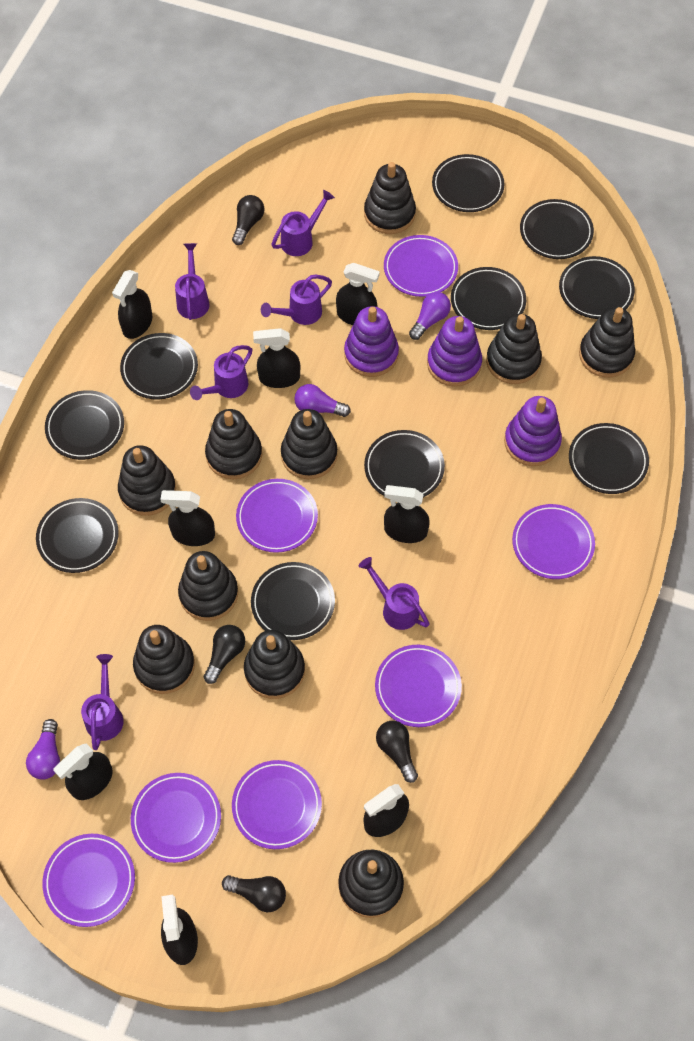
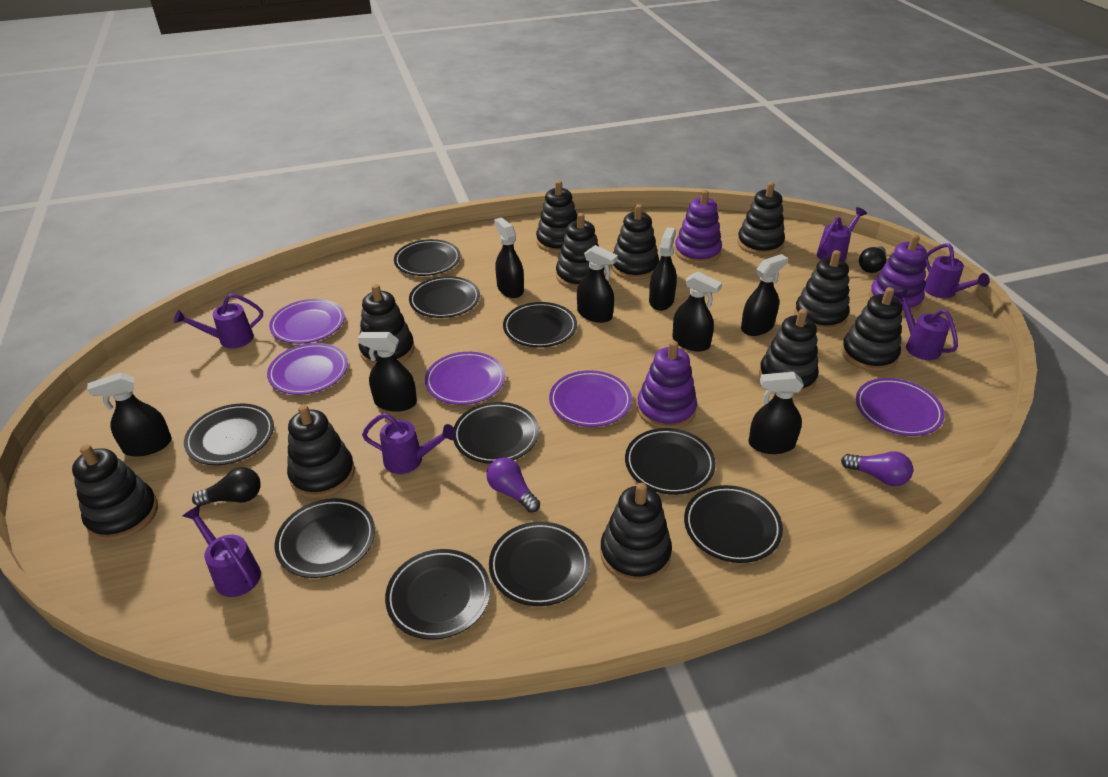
black light bulb: [204,625,245,684] [222,875,286,912] [232,195,264,245] [376,721,418,783] = 4 -> [192,467,261,506] [859,246,886,273] = 2
black stacking toy: [118,445,176,516] [133,625,195,694] [178,551,238,621] [205,409,262,479] [244,630,305,699] [281,409,337,479] [338,849,404,918] [364,162,416,234] [486,314,542,384] [579,307,635,377] = 10 -> [72,444,158,541] [287,405,355,498] [359,284,415,366] [536,180,577,253] [556,213,604,289] [600,483,672,583] [611,204,659,280] [737,182,785,256] [759,309,819,395] [794,250,850,331] [841,287,902,372] = 11
purple light bulb: [26,719,60,780] [294,384,351,417] [409,292,451,340] = 3 -> [487,458,540,513] [841,451,913,486] = 2
purple plate: [42,834,135,927] [131,773,221,863] [232,760,322,849] [236,479,318,553] [375,645,462,727] [384,235,458,297] [512,504,595,579] = 7 -> [267,343,348,395] [269,299,345,344] [425,352,505,405] [549,370,632,427] [856,378,945,436] = 5

